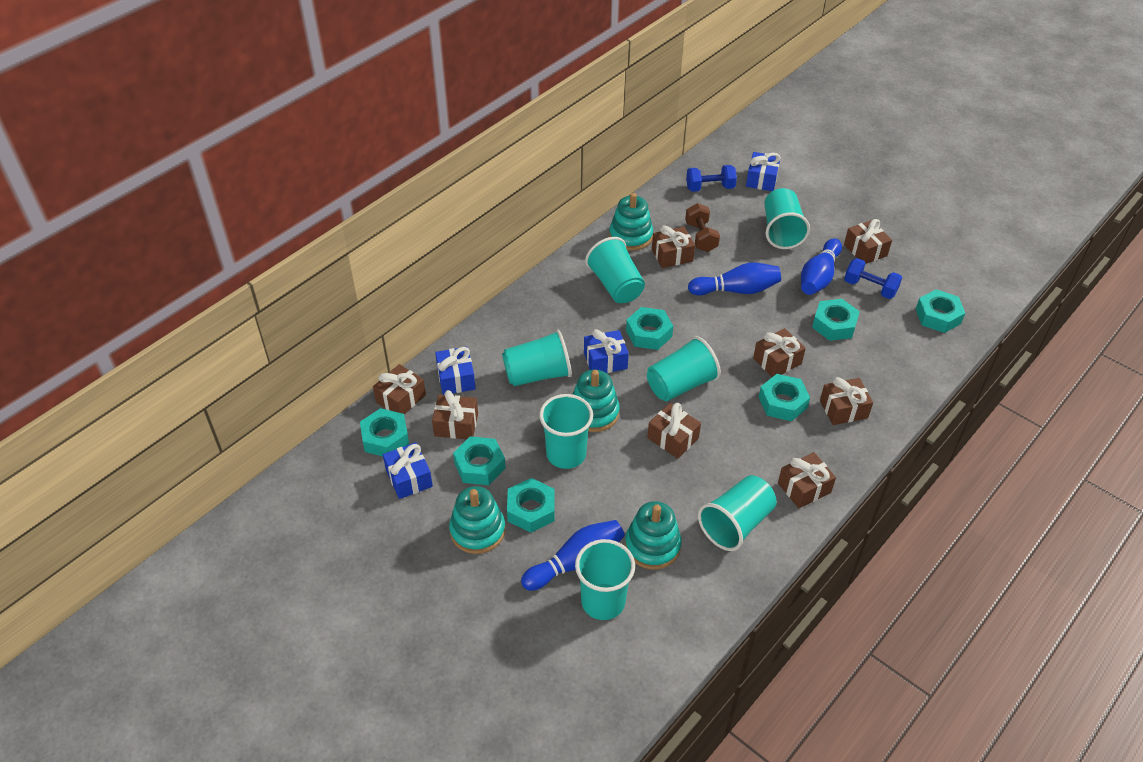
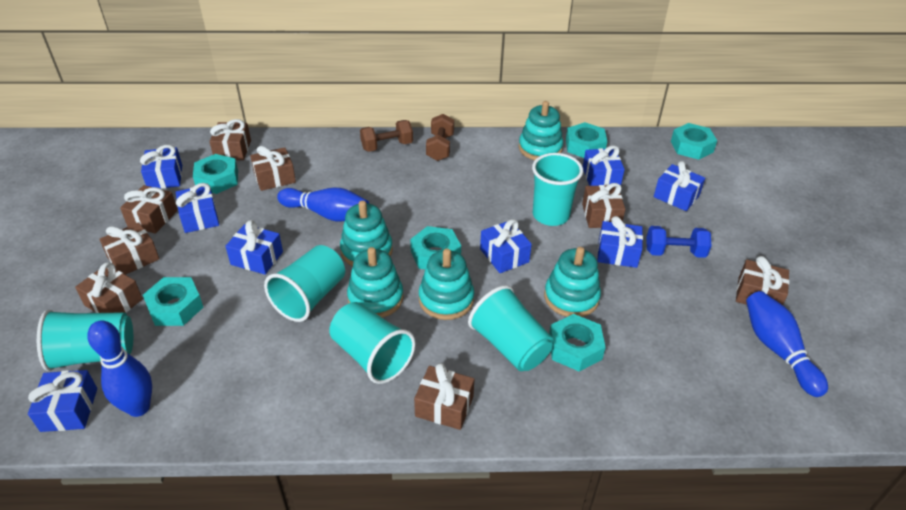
blue dumbbell: [686,165,737,192] [844,258,902,299] = 2 -> [646,226,711,258] = 1
blue gift: [383,442,433,499] [435,347,476,395] [584,329,629,373] [746,152,781,191] = 4 -> [28,370,97,432] [140,145,182,189] [176,183,219,233] [225,220,283,275] [480,219,532,273] [583,146,625,186] [597,216,643,268] [654,161,705,211] = 8
brown dumbbell: [685,203,720,252] = 1 -> [360,120,413,152] [426,114,454,161] = 2
turquoise cup: [502,330,572,386] [539,394,593,469] [575,539,635,620] [585,237,645,303] [647,336,721,401] [698,475,777,551] [764,188,810,249] = 7 -> [37,310,133,371] [264,245,345,322] [329,302,416,384] [468,285,553,371] [532,153,583,226] = 5
turquoise nut: [360,408,409,456] [453,436,506,485] [507,478,554,533] [626,307,673,350] [759,374,810,421] [812,299,860,341] [916,289,965,333] = 7 -> [143,277,203,326] [193,154,238,194] [410,226,461,269] [549,314,606,372] [566,122,607,158] [671,123,717,160] = 6
turquoise stacking toy: [449,486,505,554] [573,370,620,432] [609,193,653,251] [625,501,682,570] = 4 -> [340,200,393,266] [347,247,403,318] [419,249,474,320] [519,101,563,160] [544,247,601,317] = 5

